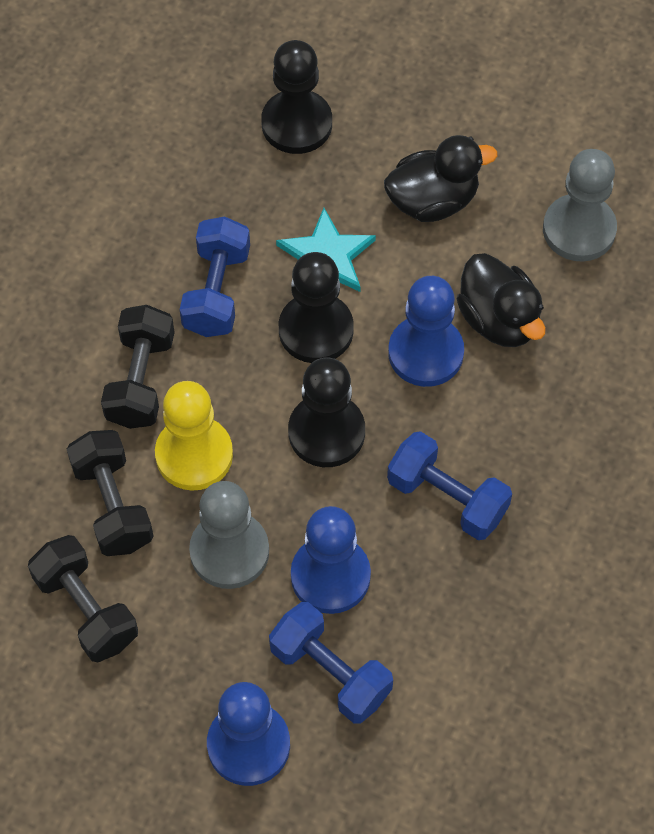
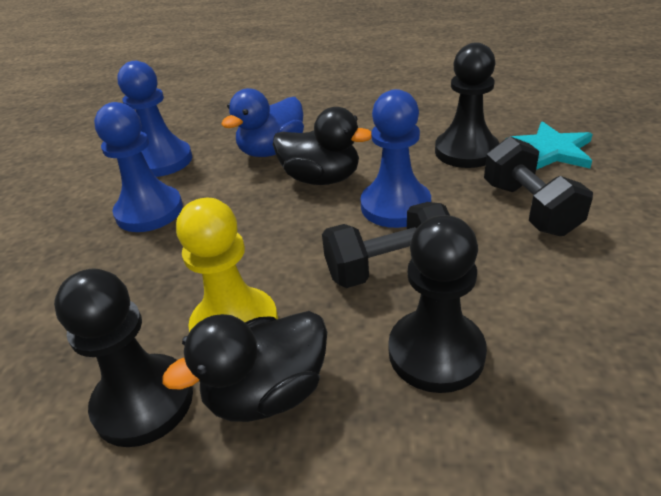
black dumbbell: [28,535,138,662] [67,430,153,556] [101,305,175,429] = 3 -> [322,202,450,288] [484,136,593,236] = 2
blue duck: none = 0 -> [221,88,304,157] = 1
blue dumbbell: [180,217,250,337] [269,602,393,724] [387,431,512,540] = 3 -> none = 0
grey pawn: [189,481,269,589] [543,149,617,262] = 2 -> none = 0

